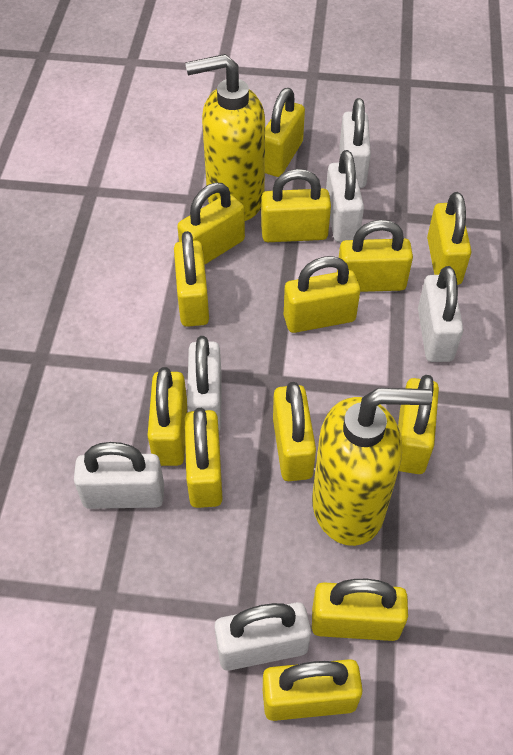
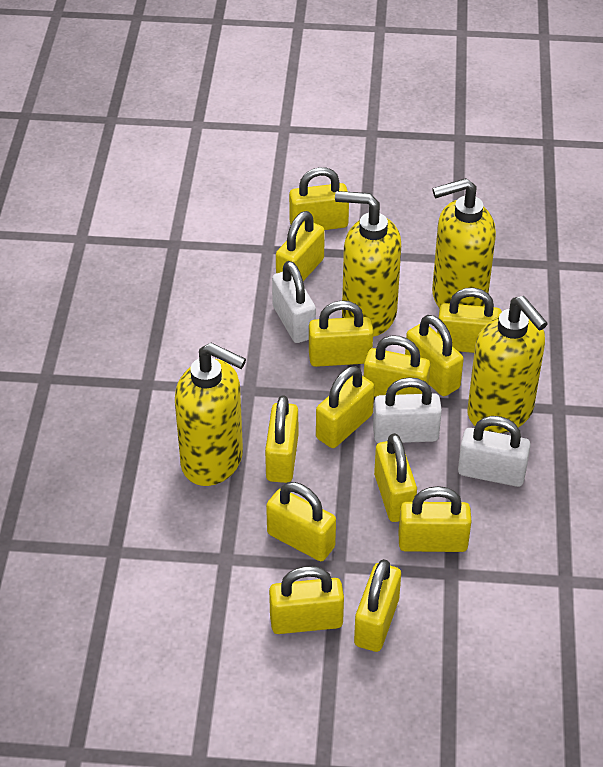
white padlock: [74,442,164,509] [187,336,222,431] [214,602,311,671] [326,150,364,242] [339,98,371,188] [418,266,463,362] = 6 -> [272,261,316,343] [373,377,442,443] [458,416,531,487] = 3
yellow soap dispenser: [185,54,265,221] [312,388,433,546] = 2 -> [175,343,246,486] [335,191,401,337] [432,178,496,308] [467,296,548,433] = 4

